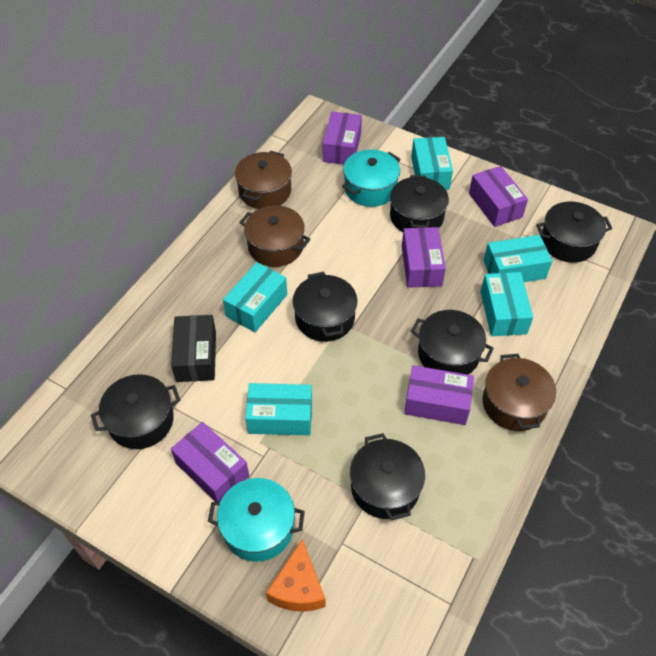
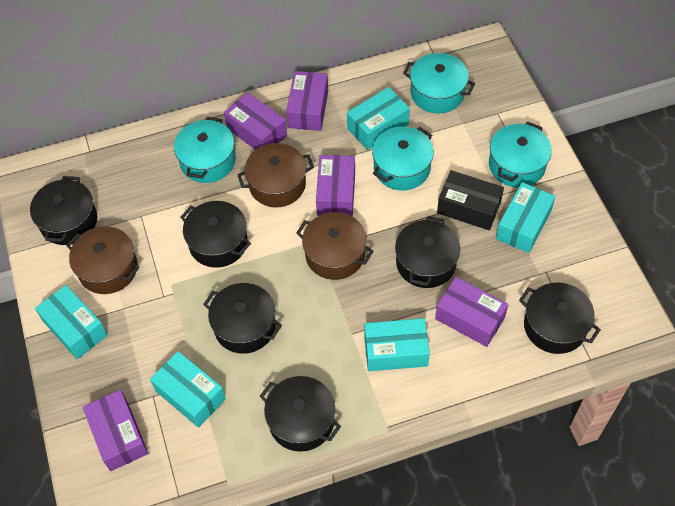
orange cheese: [266,539,325,612] = 1 -> none = 0
turquoise pot: [208,478,305,561] [342,149,400,207] = 2 -> [174,117,236,183] [372,127,434,190] [403,53,475,114] [489,122,552,188] = 4

